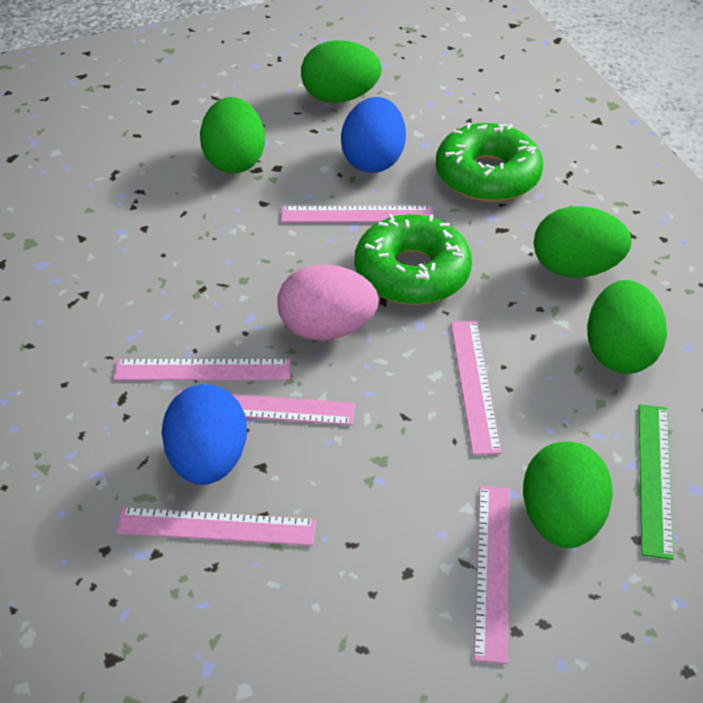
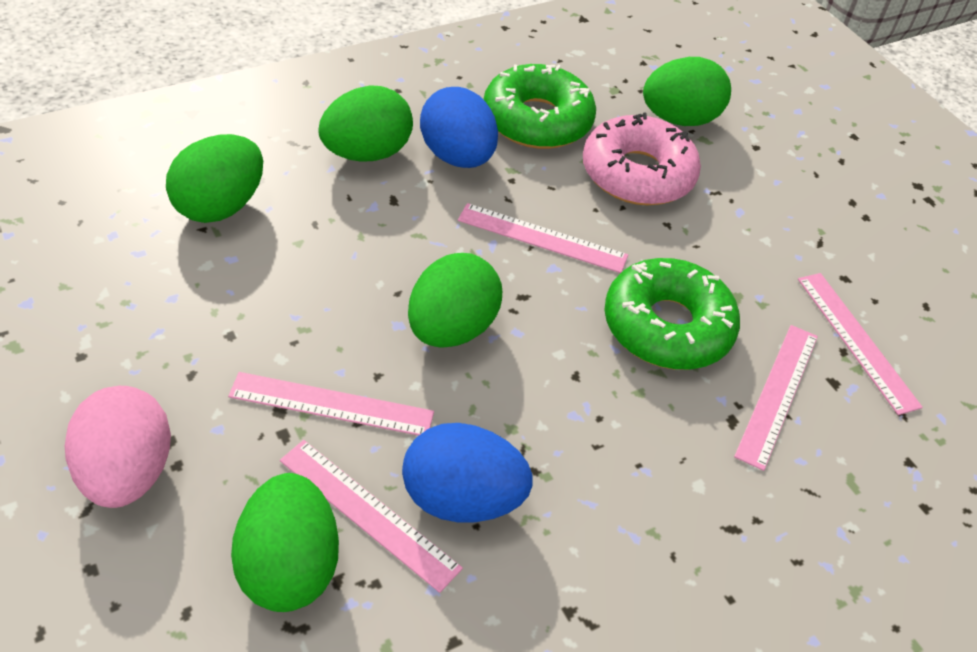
green ruler: [638,404,674,560] = 1 -> none = 0
pink donut: none = 0 -> [583,112,701,205] = 1
pink ruler: [114,359,290,380] [116,507,316,546] [177,391,355,425] [281,206,433,223] [451,321,502,455] [474,486,510,664] = 6 -> [228,372,434,436] [280,440,463,593] [458,203,628,273] [734,325,818,471] [798,273,923,415] = 5

